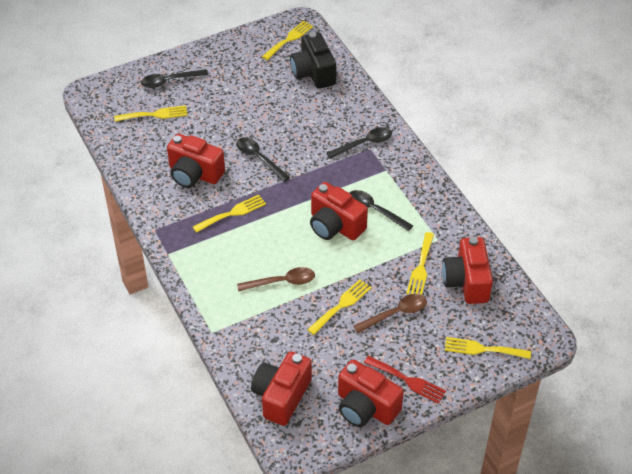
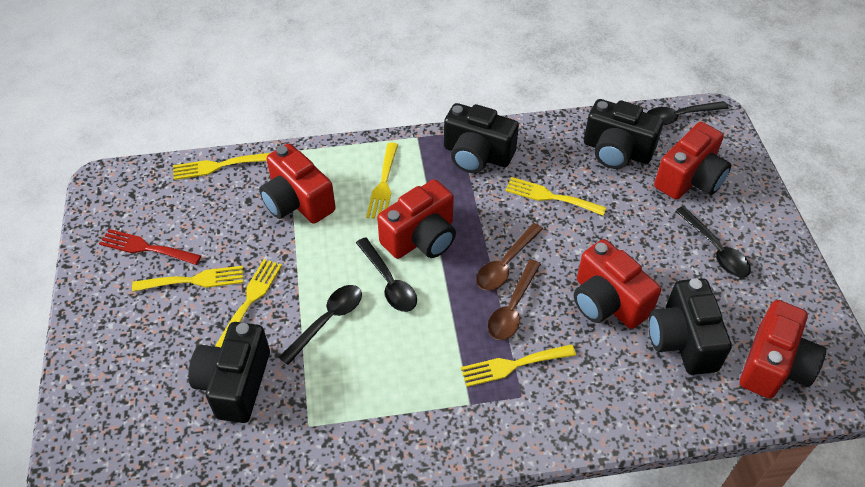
black camera: [290,32,336,89] = 1 -> [188,322,270,423] [444,103,519,173] [584,99,663,169] [648,278,732,375] = 4

